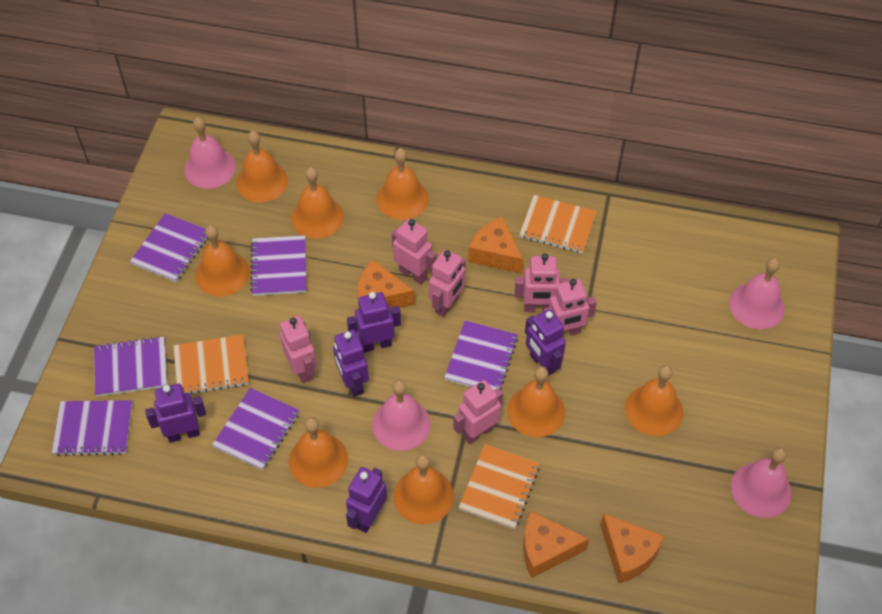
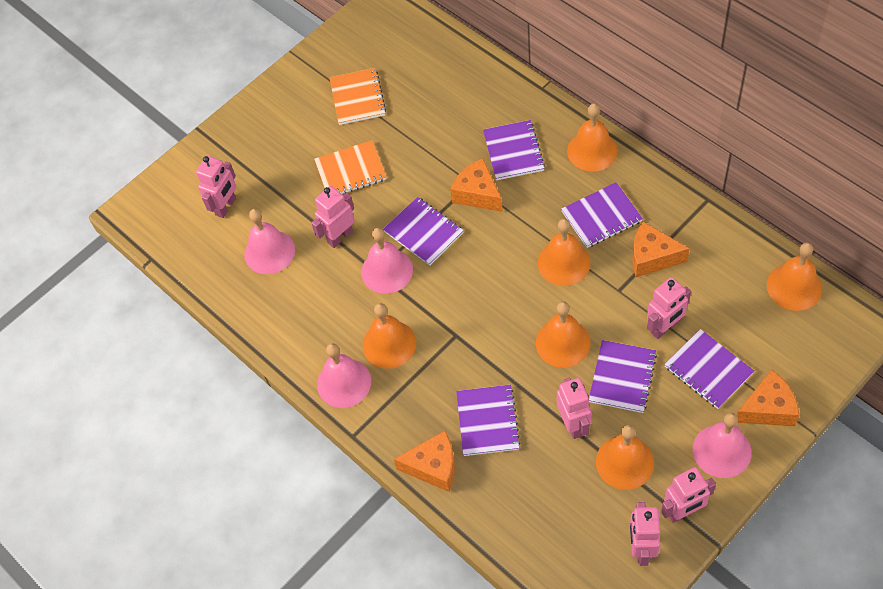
orange bell: [195,225,250,297] [237,131,288,203] [289,417,348,488] [291,167,344,239] [376,148,428,220] [394,454,454,524] [507,366,565,438] [625,365,683,436] = 8 -> [363,303,416,369] [536,301,591,368] [538,219,591,286] [567,103,618,172] [596,425,654,490] [767,243,822,311] = 6
orange notebook: [174,335,249,394] [459,444,540,529] [519,195,596,253] = 3 -> [314,140,386,194] [330,68,386,125] = 2
purple robot: [145,383,206,443] [333,330,369,397] [346,467,387,533] [347,292,401,353] [525,309,566,376] = 5 -> none = 0

